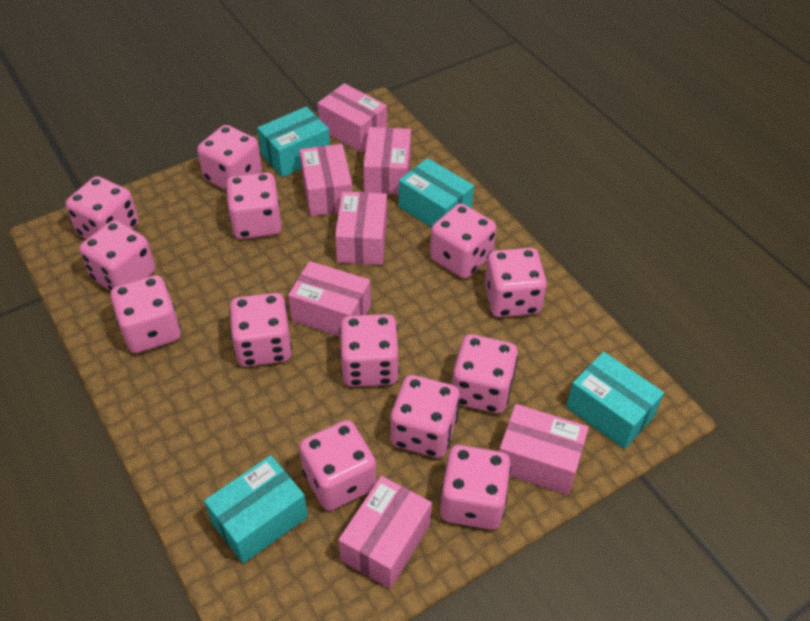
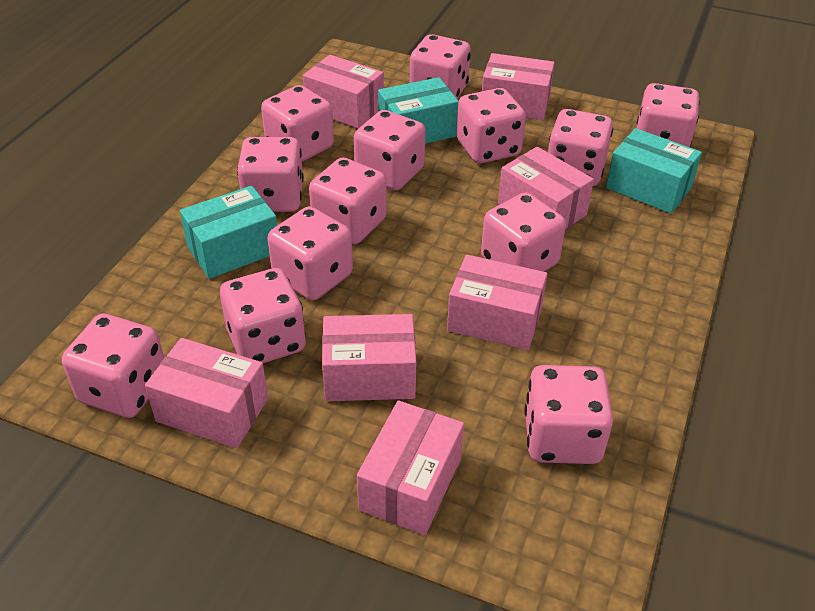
turquoise box: [204,455,308,564] [257,107,330,177] [399,158,474,228] [566,352,664,449] = 4 -> [180,186,277,279] [378,77,459,144] [606,128,702,214] = 3

